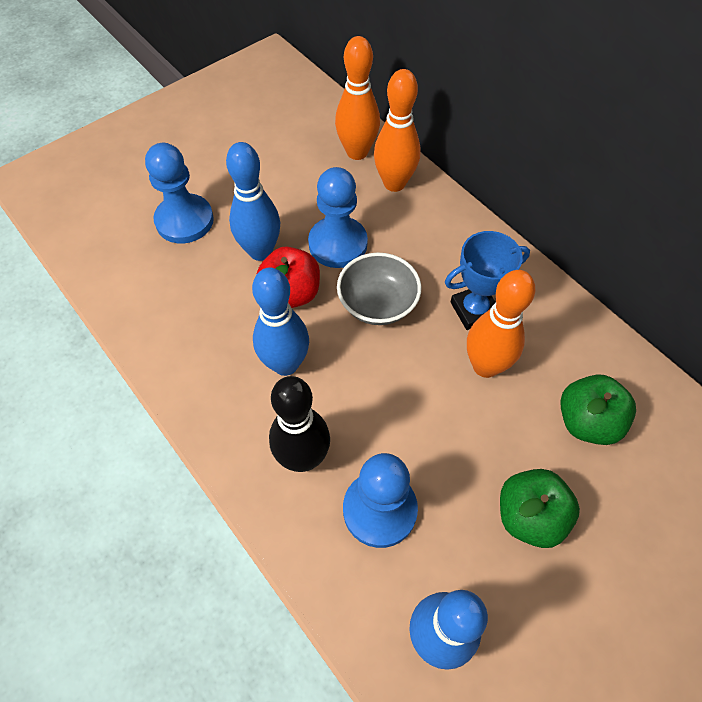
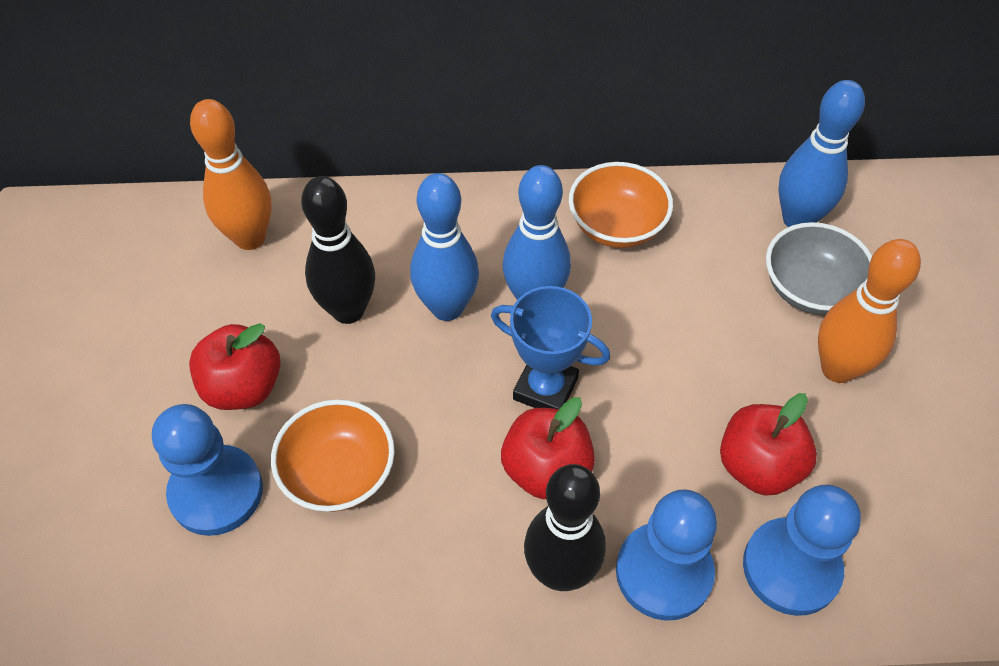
black bowling pin: [269,376,330,472] = 1 -> [301,176,375,324] [524,464,606,591] = 2
green apple: [500,469,580,548] [560,374,636,445] = 2 -> none = 0
orange bowl: none = 0 -> [271,399,395,512] [569,162,673,248] = 2
orange bowling pin: [335,36,380,160] [374,69,421,192] [467,270,535,378] = 3 -> [190,99,272,250] [818,239,921,383] = 2
red apple: [256,246,320,308] = 1 -> [189,323,281,410] [501,397,595,499] [720,393,817,496] = 3

